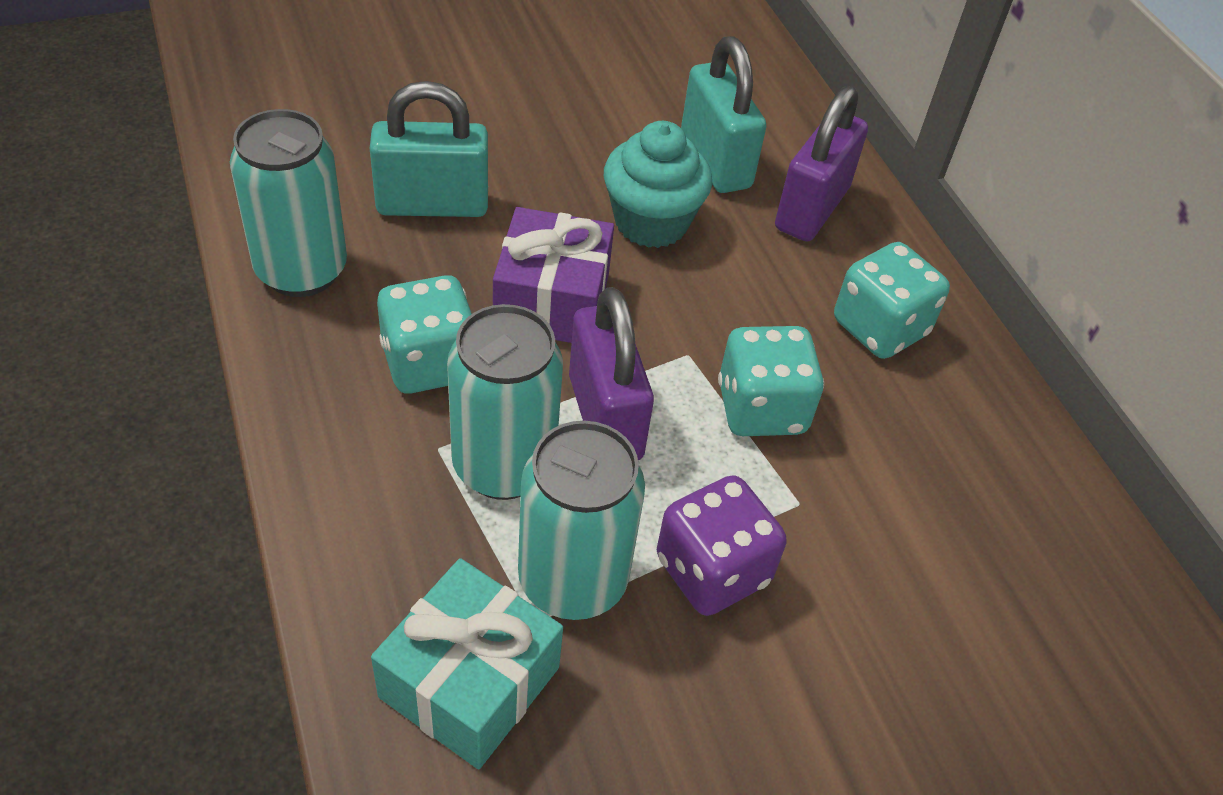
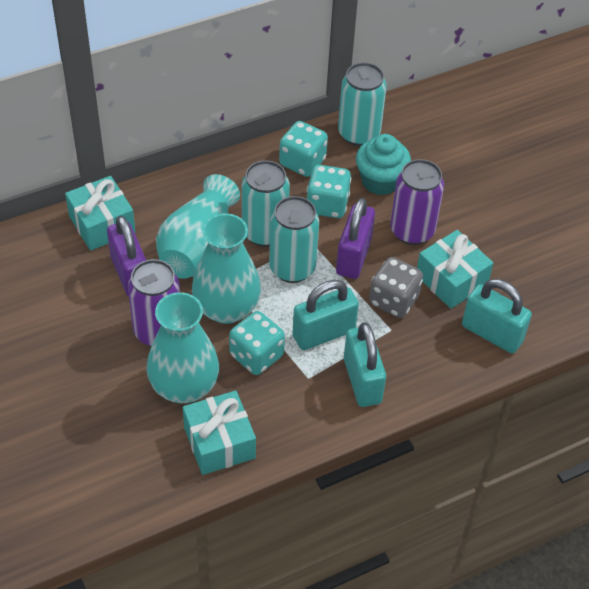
grey dice: none = 0 -> [369,257,423,318] = 1
purple can: none = 0 -> [128,259,180,347] [390,159,444,245] = 2
purple dice: [657,475,787,616] = 1 -> none = 0
purple gift: [493,207,614,343] = 1 -> none = 0
turquoise gift: [371,558,563,769] = 1 -> [65,176,135,251] [183,390,256,475] [417,230,493,309] = 3
turquoise padlock: [370,81,488,217] [681,36,766,193] = 2 -> [292,280,359,350] [344,322,386,407] [462,279,532,353] = 3
turquoise vase: none = 0 -> [147,292,219,403] [156,174,240,279] [192,213,261,324] = 3

